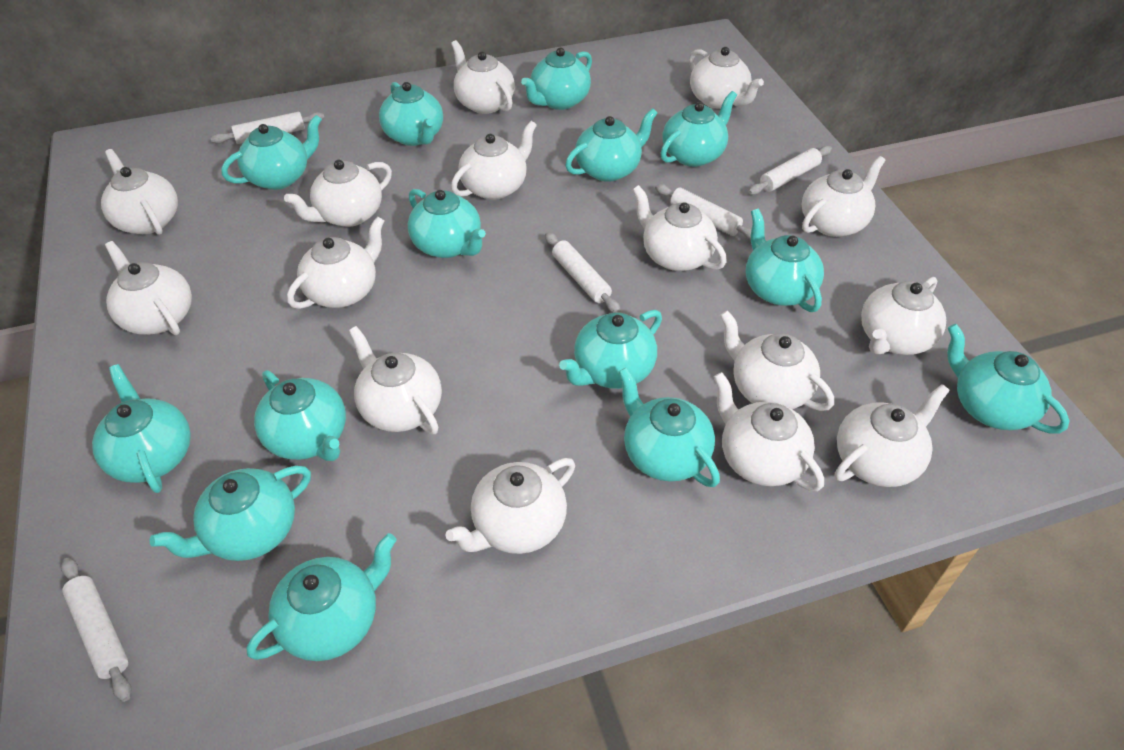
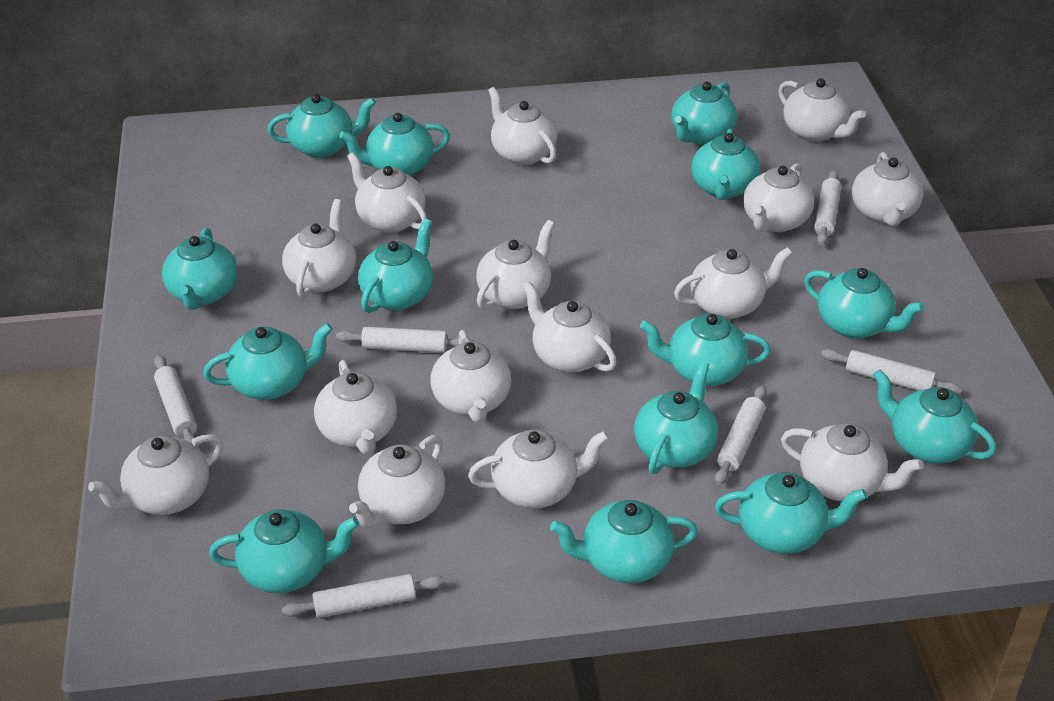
white rolling pin: [61,558,131,702] [211,112,325,144] [545,232,621,313] [655,184,751,240] [748,145,832,195] = 5 -> [154,355,197,447] [282,574,445,618] [336,327,473,353] [715,385,767,485] [814,170,842,245] [821,349,962,394] = 6

